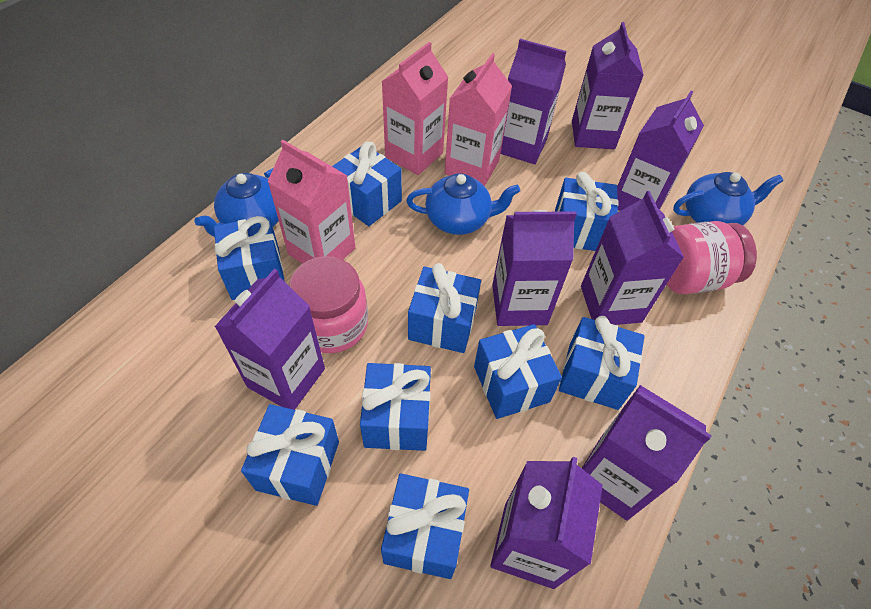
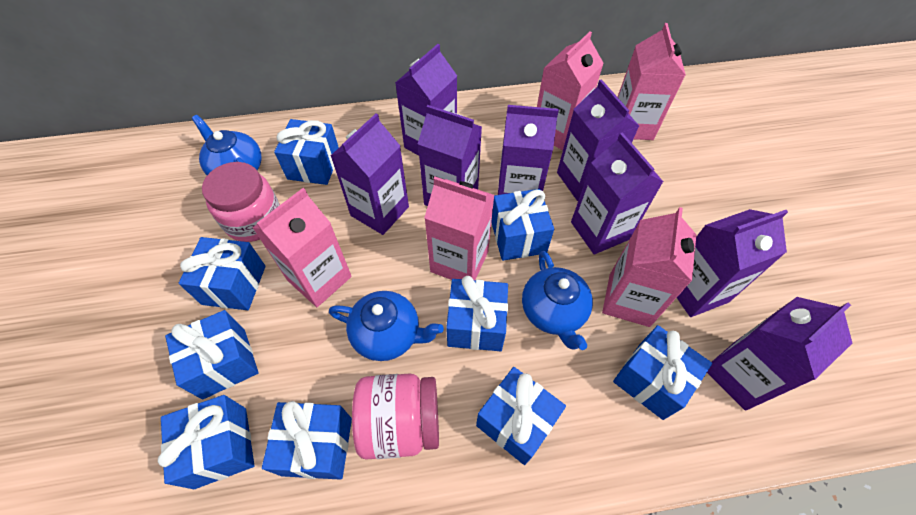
pink carton: [267,140,356,264] [381,42,448,175] [445,53,512,187] = 3 -> [253,188,352,307] [424,177,494,280] [537,31,604,150] [602,207,696,327] [618,23,686,140] = 5

